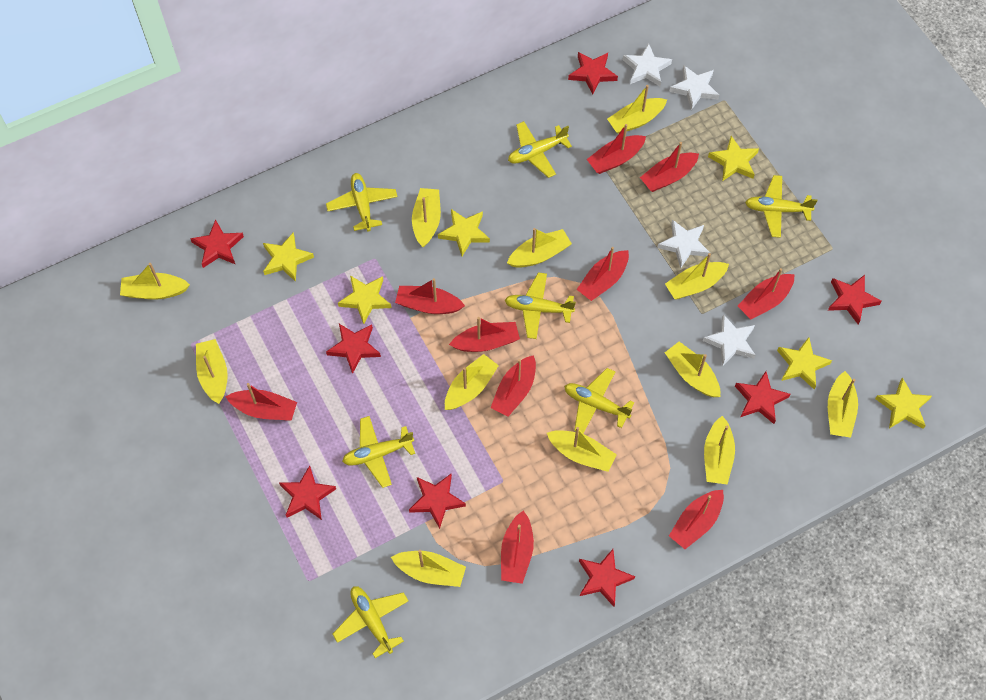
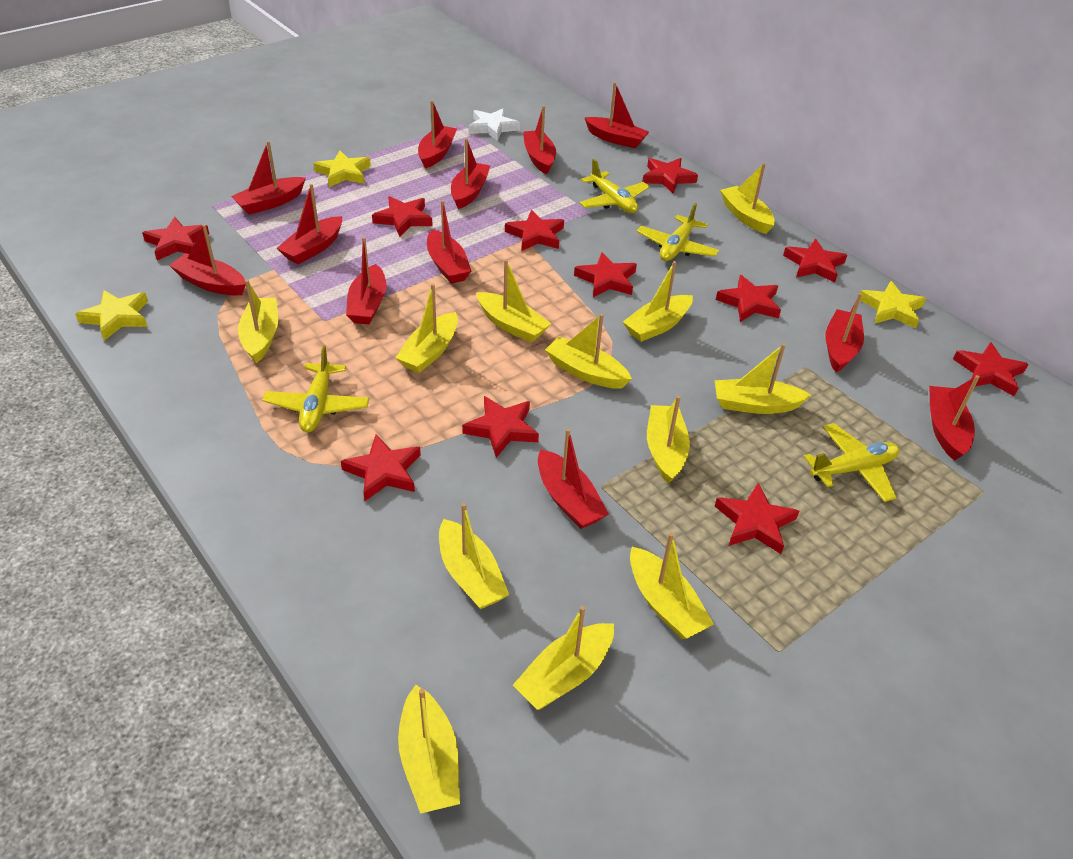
red boat: [226,383,297,421] [395,278,465,314] [449,317,520,352] [490,355,536,417] [501,511,534,584] [576,247,629,301] [586,124,646,174] [640,142,699,192] [669,490,724,549] [738,268,795,319] = 10 -> [169,224,246,295] [231,141,306,215] [277,184,342,264] [346,237,386,324] [418,100,457,168] [427,200,471,284] [451,138,490,209] [523,106,556,174] [538,429,609,529] [584,82,649,148] [825,293,864,373] [929,375,980,461] = 12
red star: [190,219,244,268] [279,465,336,520] [326,324,381,374] [409,474,466,529] [568,52,618,95] [579,549,635,607] [735,371,790,424] [828,275,882,324] = 8 -> [142,217,209,260] [341,435,421,501] [372,196,433,236] [462,396,539,458] [505,210,564,251] [574,252,637,297] [643,158,698,193] [715,483,799,554] [716,275,781,322] [783,239,847,282] [953,342,1028,396] = 11
white star: [623,43,672,86] [657,220,710,269] [669,65,719,110] [703,314,756,366] = 4 -> [468,108,520,141] = 1
yellow plane: [326,173,397,231] [333,586,408,658] [342,416,415,488] [505,272,576,339] [508,121,572,178] [564,368,634,434] [745,175,817,238] = 7 -> [262,345,370,432] [579,159,650,213] [637,203,719,261] [803,423,900,502] = 4
yellow star: [263,232,314,282] [338,276,391,324] [438,209,490,256] [708,136,759,181] [777,337,832,389] [875,377,932,429] = 6 -> [75,290,148,340] [313,151,371,187] [860,281,926,328] = 3

